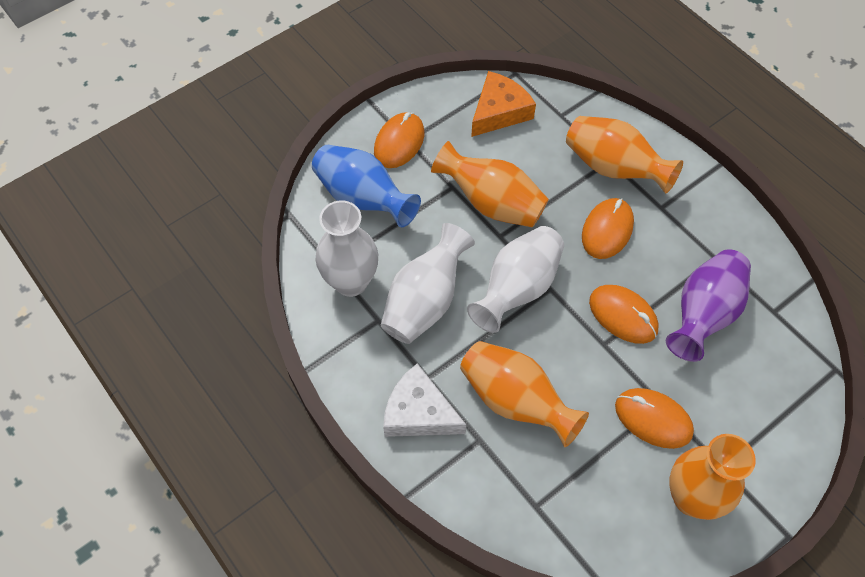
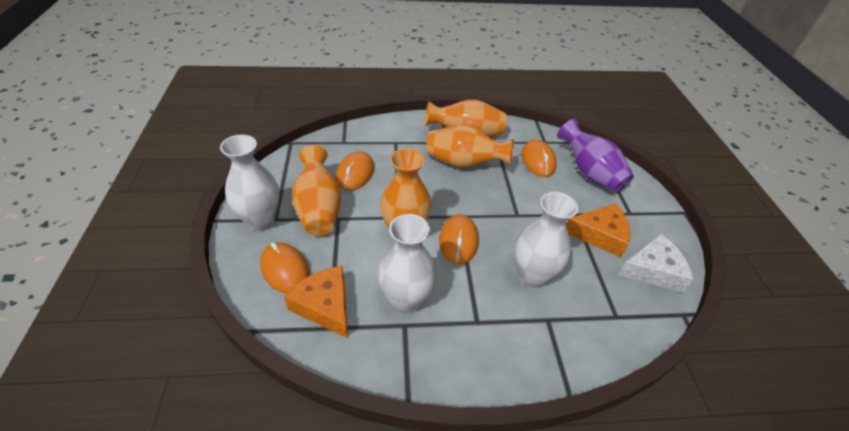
blue vase: [312,145,421,227] = 1 -> none = 0
orange cheese: [471,71,536,137] = 1 -> [284,266,348,338] [566,203,631,257] = 2

